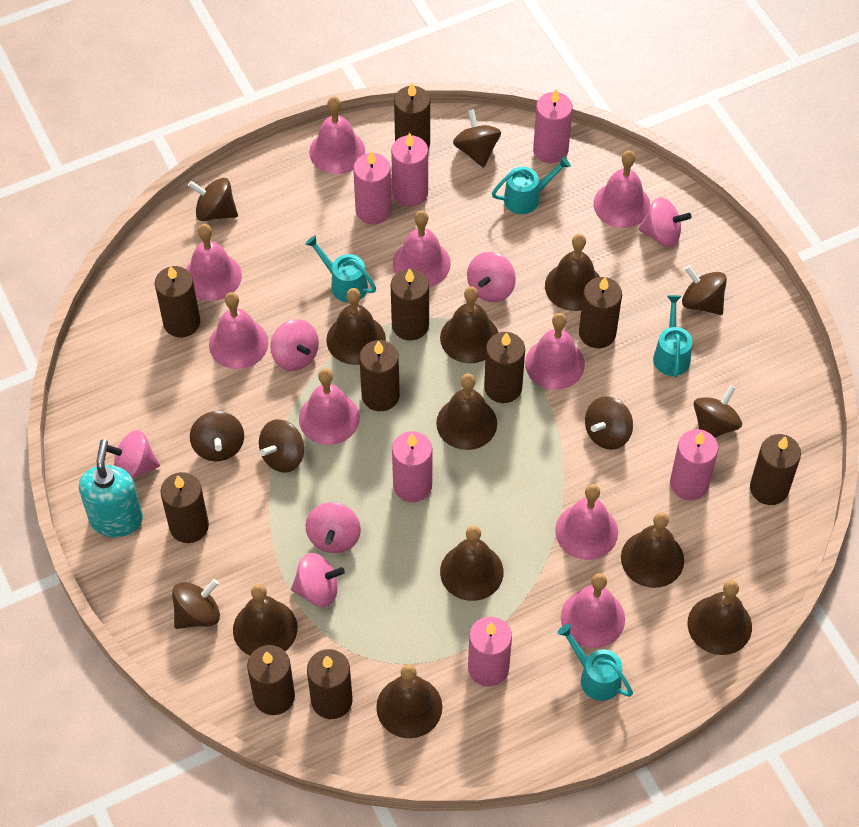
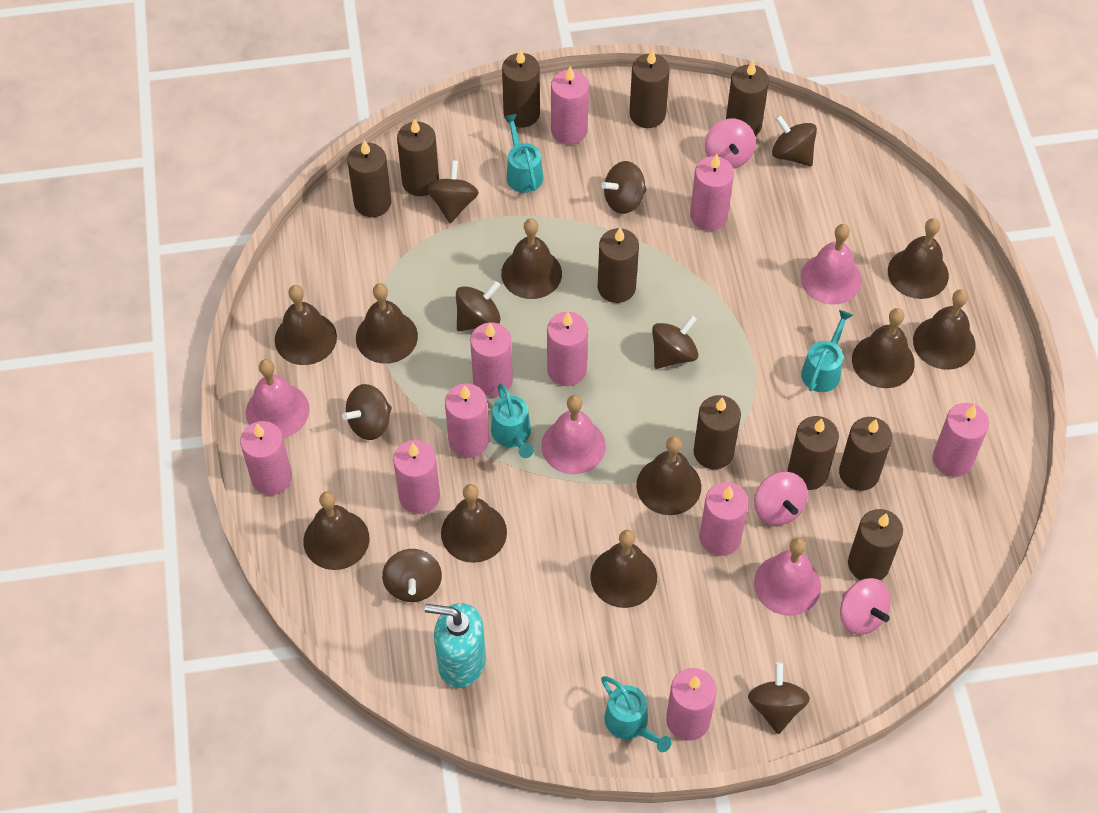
brown bell: [233,584,297,656] [326,288,386,365] [376,664,442,738] [436,374,497,450] [440,286,499,363] [440,526,504,601] [545,234,600,311] [621,512,684,588] [687,580,752,655] = 9 -> [275,285,337,365] [303,491,370,570] [356,283,418,364] [441,484,507,563] [501,218,562,299] [590,530,657,608] [636,436,701,515] [852,308,915,388] [888,218,949,299] [913,289,976,370] = 10
pink bell: [186,224,242,301] [209,292,269,369] [299,368,360,445] [309,96,365,174] [393,211,451,287] [525,313,585,390] [555,484,618,560] [561,573,625,648] [593,151,650,228] = 9 -> [246,359,309,438] [541,395,606,474] [754,538,821,616] [801,224,862,305] = 4
pink candle: [353,151,392,224] [391,132,428,207] [392,431,432,502] [468,617,512,687] [533,89,573,163] [670,429,718,500] = 6 -> [240,421,292,495] [393,440,440,514] [445,383,489,458] [470,322,513,397] [547,312,588,386] [551,66,589,145] [666,668,717,741] [690,154,734,231] [700,482,749,556] [933,403,989,477] = 10
pink spinning top: [106,430,160,479] [270,319,319,371] [291,553,345,607] [306,502,361,553] [467,252,516,302] [638,197,692,247] = 6 -> [705,118,756,169] [754,472,808,526] [840,578,891,635] = 3

